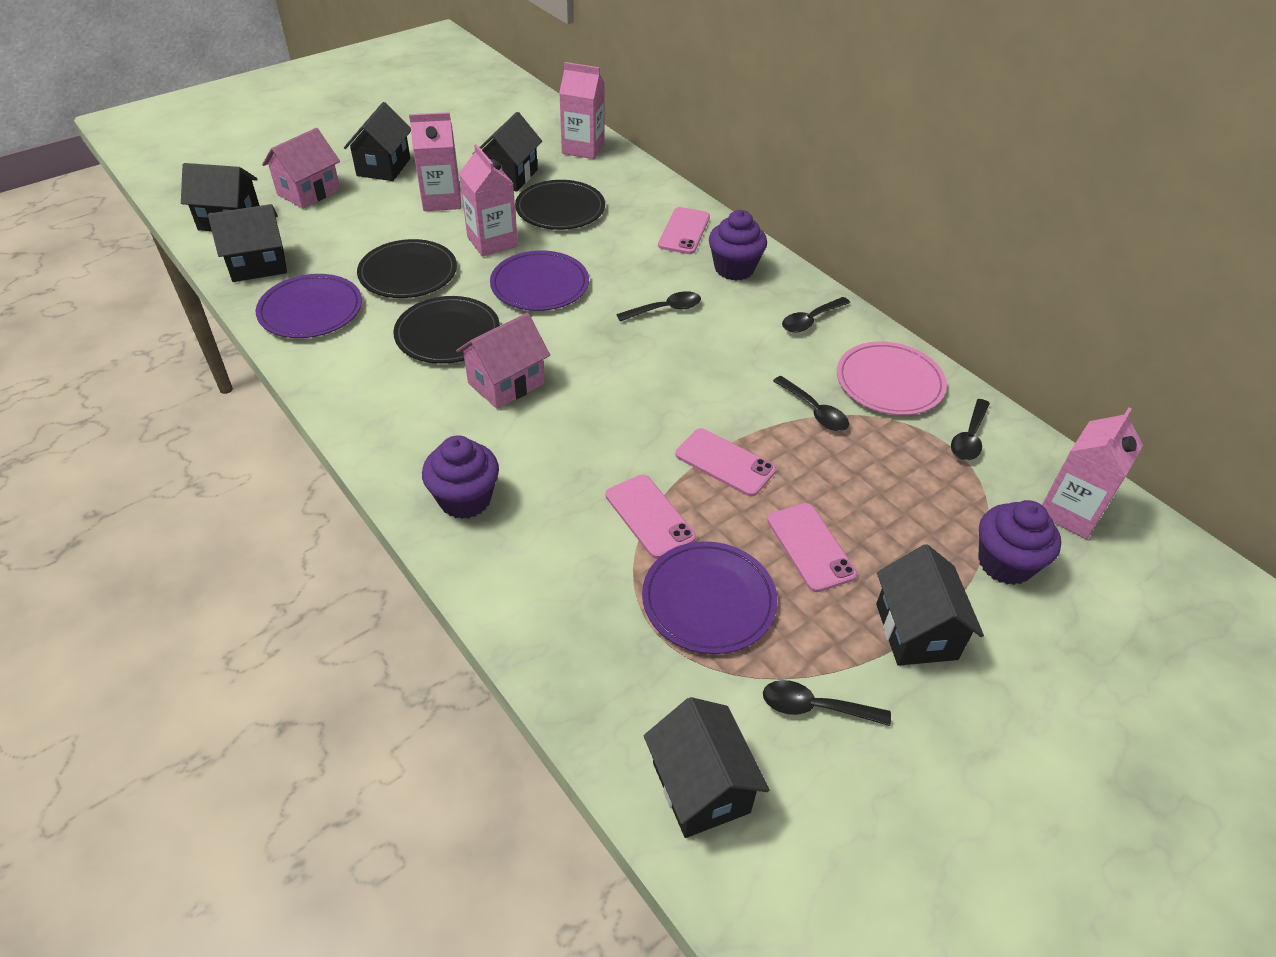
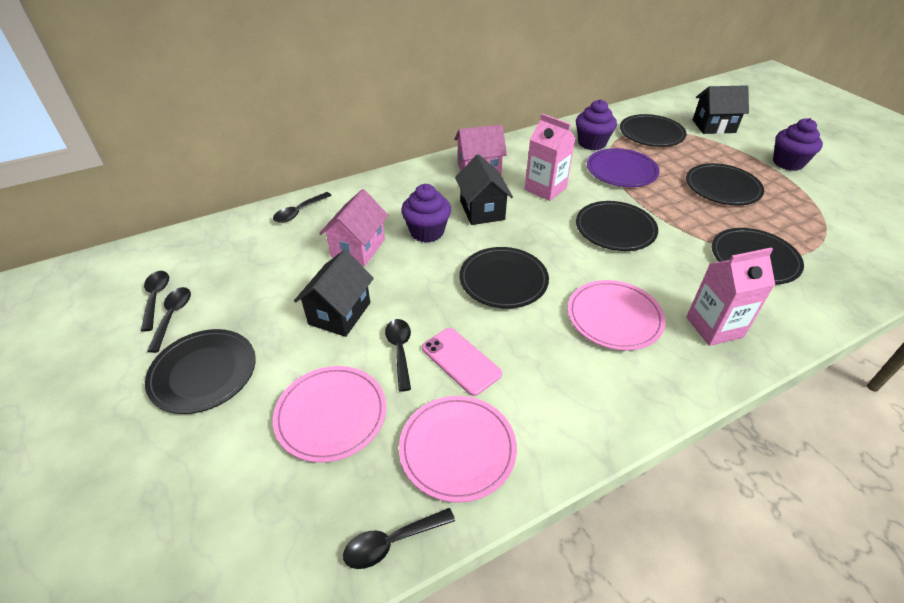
black house: [181,163,260,231] [208,204,287,282] [344,102,411,181] [472,112,542,192] [644,697,770,838] [876,544,984,666] = 6 -> [294,250,374,337] [455,154,513,225] [693,85,749,134] = 3
black plate: [357,239,457,298] [393,296,500,364] [515,180,605,230] = 3 -> [145,329,256,414] [460,247,549,308] [576,201,658,251] [620,114,687,147] [686,163,764,205] [712,228,804,284] = 6
pink carton: [409,112,461,211] [459,144,518,257] [559,62,605,159] [1042,407,1143,539] = 4 -> [525,113,576,201] [686,247,775,346] = 2
pink phone: [606,475,696,559] [658,207,710,254] [676,428,776,496] [767,503,857,592] = 4 -> [422,328,502,396] = 1
pink plate: [837,341,947,415] = 1 -> [273,366,386,463] [399,396,517,503] [568,280,666,350] = 3
purple plate: [256,274,362,338] [490,250,589,311] [642,541,777,654] = 3 -> [587,148,660,187] = 1

